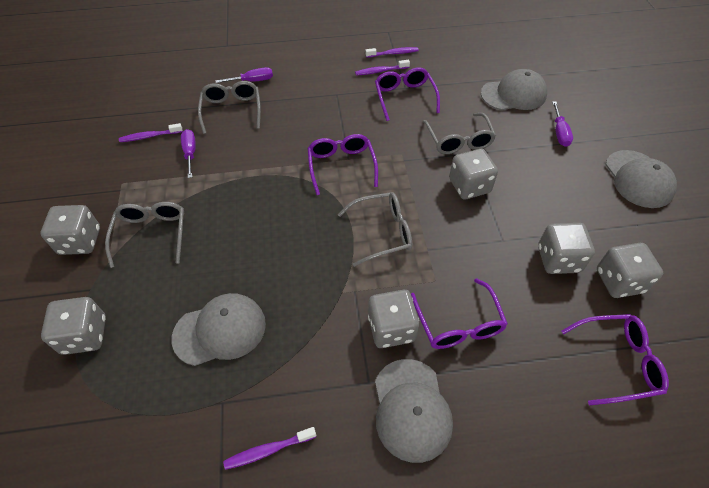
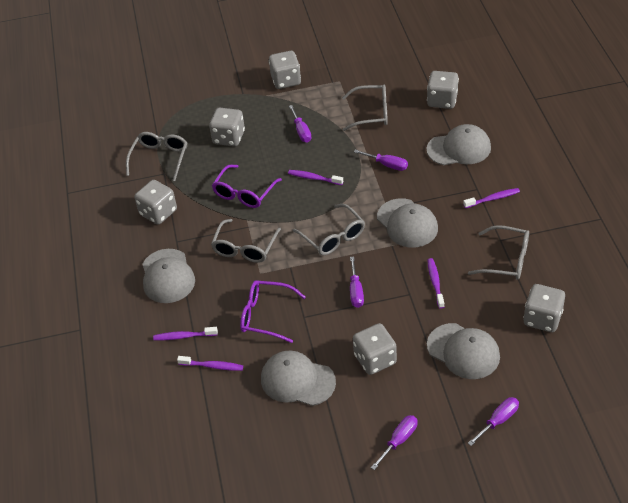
grey cap: [172,293,266,366] [375,359,453,463] [481,69,547,110] [606,150,677,208] = 4 -> [143,249,195,303] [261,351,336,406] [377,198,438,247] [426,124,491,165] [427,323,500,379] = 5
grey glasses: [105,202,184,268] [198,81,261,134] [338,192,412,267] [423,113,496,154] = 4 -> [126,132,187,181] [211,219,281,263] [293,204,365,255] [342,85,388,131] [468,225,529,280] = 5
purple glasses: [308,134,378,195] [375,67,440,121] [411,278,508,349] [561,314,669,405] = 4 -> [212,165,282,208] [240,280,306,343] = 2
purple screwdriver: [181,129,196,178] [215,67,273,83] [552,101,573,147] = 3 -> [289,105,312,142] [350,257,364,308] [354,150,408,171] [371,415,417,470] [468,397,519,446] = 5
purple toothbrush: [119,123,183,142] [223,427,316,470] [355,60,410,76] [365,47,419,58] = 4 -> [153,327,218,340] [177,356,243,371] [288,170,343,185] [427,258,444,309] [463,188,520,208] = 5

